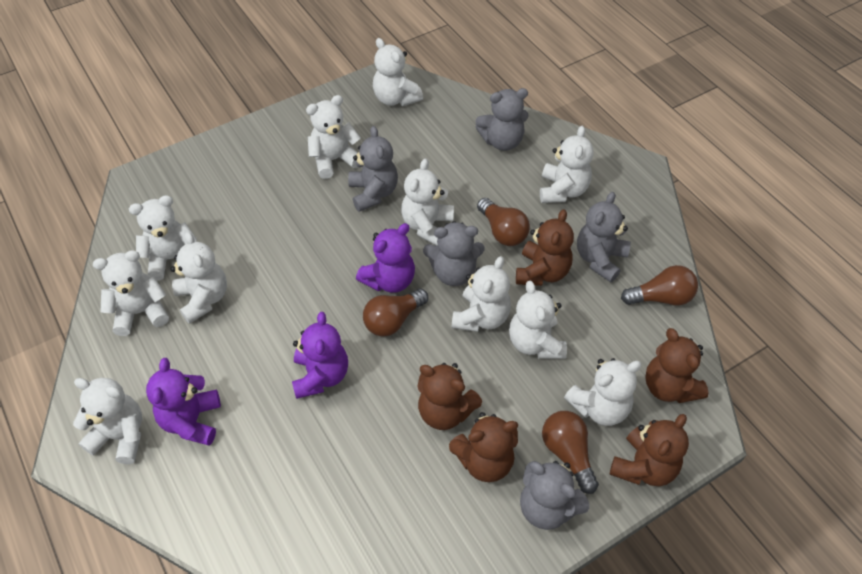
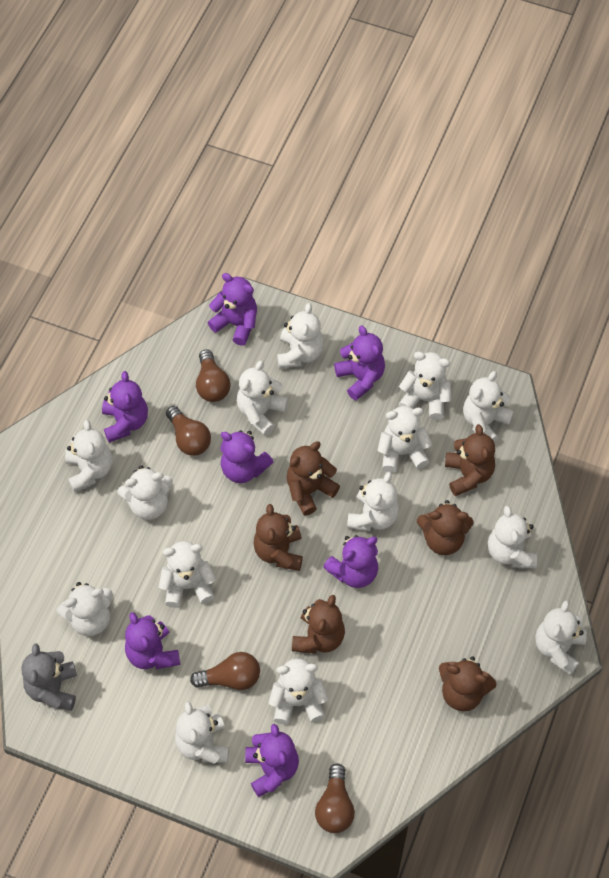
brown teddy bear: [417,363,482,430] [449,412,518,482] [516,209,574,286] [609,414,689,486] [645,328,708,403] = 5 -> [253,504,303,571] [286,442,340,516] [292,595,345,654] [417,500,474,555] [439,656,497,711] [445,424,495,496] = 6
grey teddy bear: [348,126,398,212] [423,221,485,286] [475,88,528,151] [520,461,589,530] [577,192,631,282] = 5 -> [21,643,77,711] = 1
purple teddy bear: [146,358,221,446] [292,312,348,399] [356,223,415,293] = 3 -> [102,371,148,443] [125,612,180,669] [208,273,257,346] [220,430,273,483] [245,724,299,797] [323,535,378,588] [334,325,385,401] = 7
white teddy bear: [73,378,142,464] [93,250,169,336] [129,195,197,281] [171,232,227,324] [306,95,361,179] [373,38,423,106] [401,158,454,246] [452,256,511,332] [509,281,567,359] [540,126,593,203] [564,358,642,426] = 11 -> [56,582,113,636] [65,420,112,492] [117,465,173,520] [159,541,216,608] [175,702,229,764] [237,360,288,436] [269,659,329,725] [277,303,324,368] [347,472,399,531] [377,406,432,473] [398,352,451,420] [463,371,514,443] [488,506,537,569] [535,600,587,675] = 14

